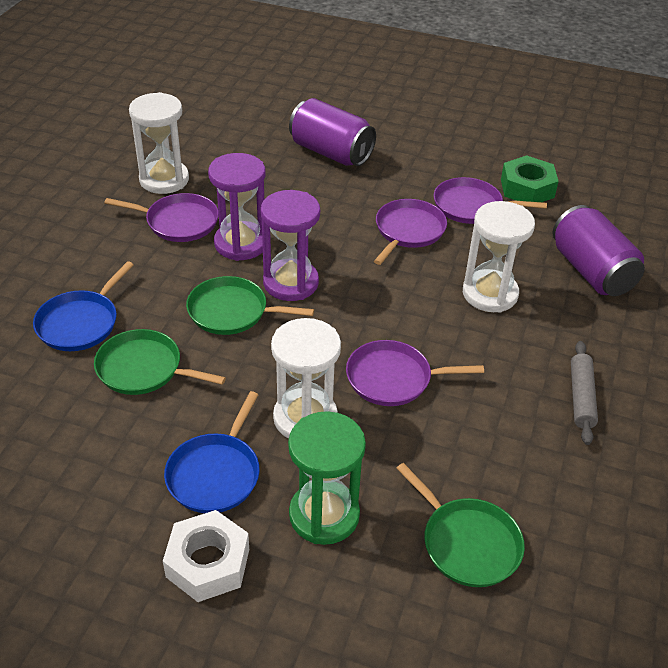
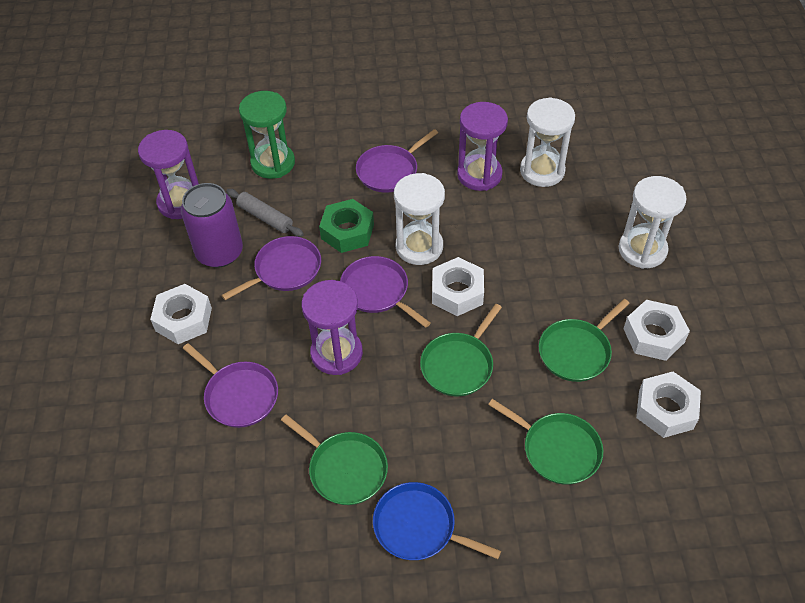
blue pan: [33,261,133,351] [164,391,260,513] = 2 -> [373,482,501,560] = 1
green pan: [94,329,226,395] [186,276,314,335] [396,463,525,587] = 3 -> [281,414,388,505] [420,304,502,396] [488,399,603,485] [539,299,630,382] = 4
purple can: [289,98,376,166] [553,205,645,296] = 2 -> [181,183,243,268] = 1
purple hourglass: [208,153,266,261] [261,190,320,301] = 2 -> [138,130,199,219] [302,280,363,375] [457,102,508,191] = 3
white nut: [163,510,249,602] = 1 -> [150,284,212,344] [432,257,484,316] [623,300,690,361] [636,372,701,438] = 4

